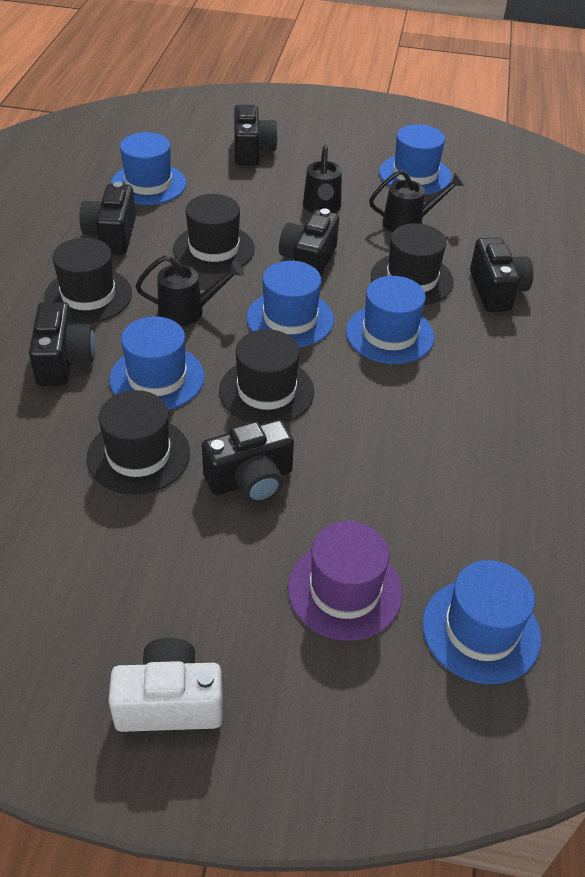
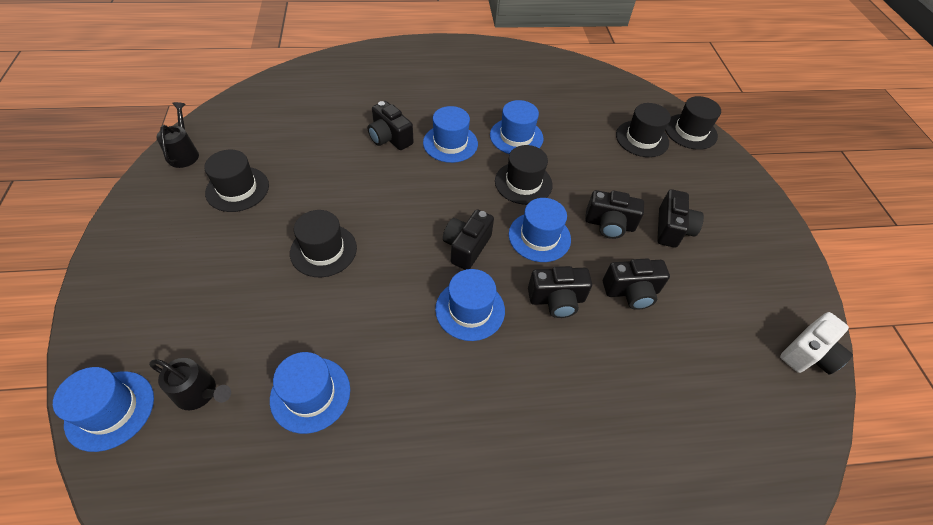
black watering can: [135,256,244,326] [303,145,342,213] [369,170,464,233] = 3 -> [149,358,231,410] [156,102,199,168] = 2
purple hat: [288,521,403,641] = 1 -> none = 0

